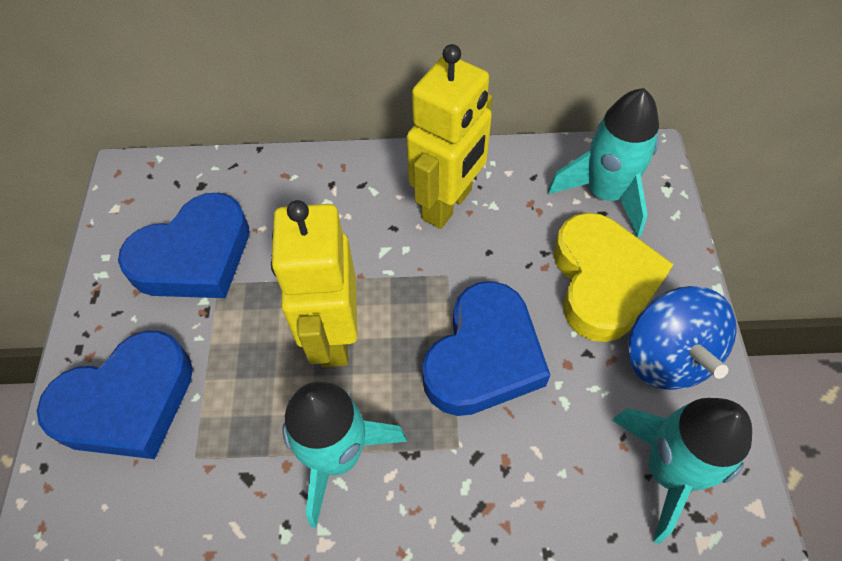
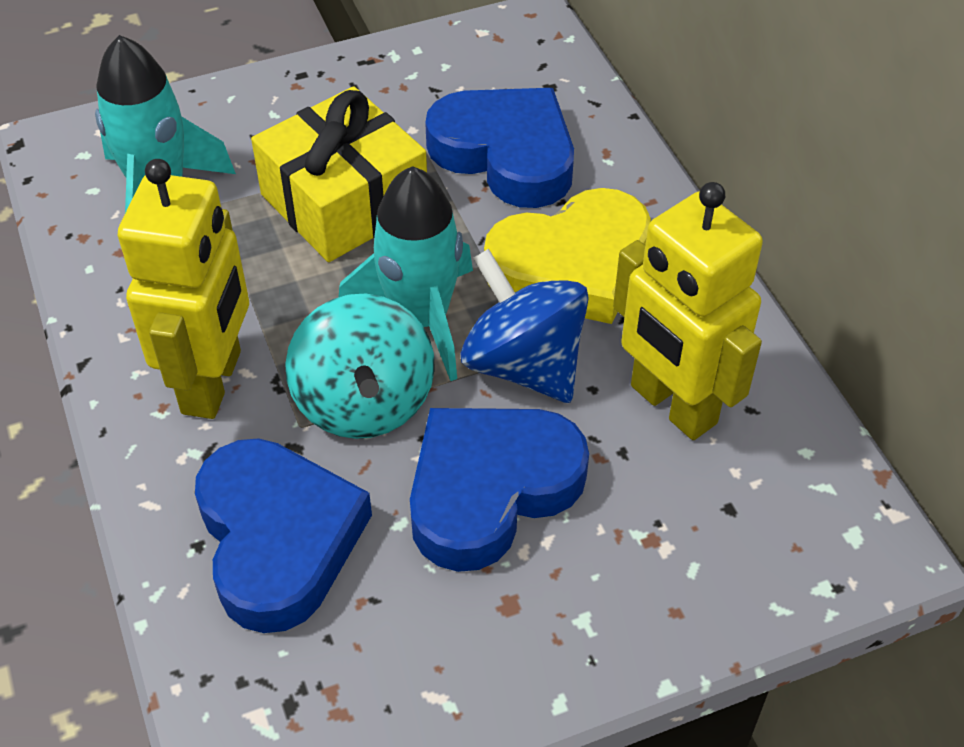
turquoise rocket: [282,382,407,528] [548,88,659,237] [612,398,752,544] = 3 -> [95,35,236,213] [339,166,473,381] = 2
turquoise spinning top: none = 0 -> [285,294,435,439] = 1
yellow gift: none = 0 -> [251,86,427,262] = 1

